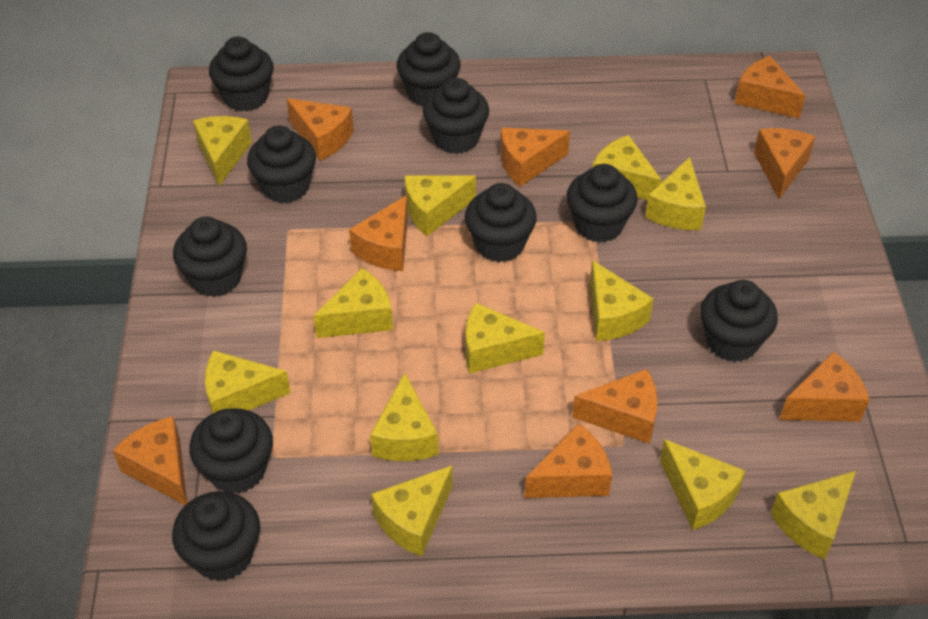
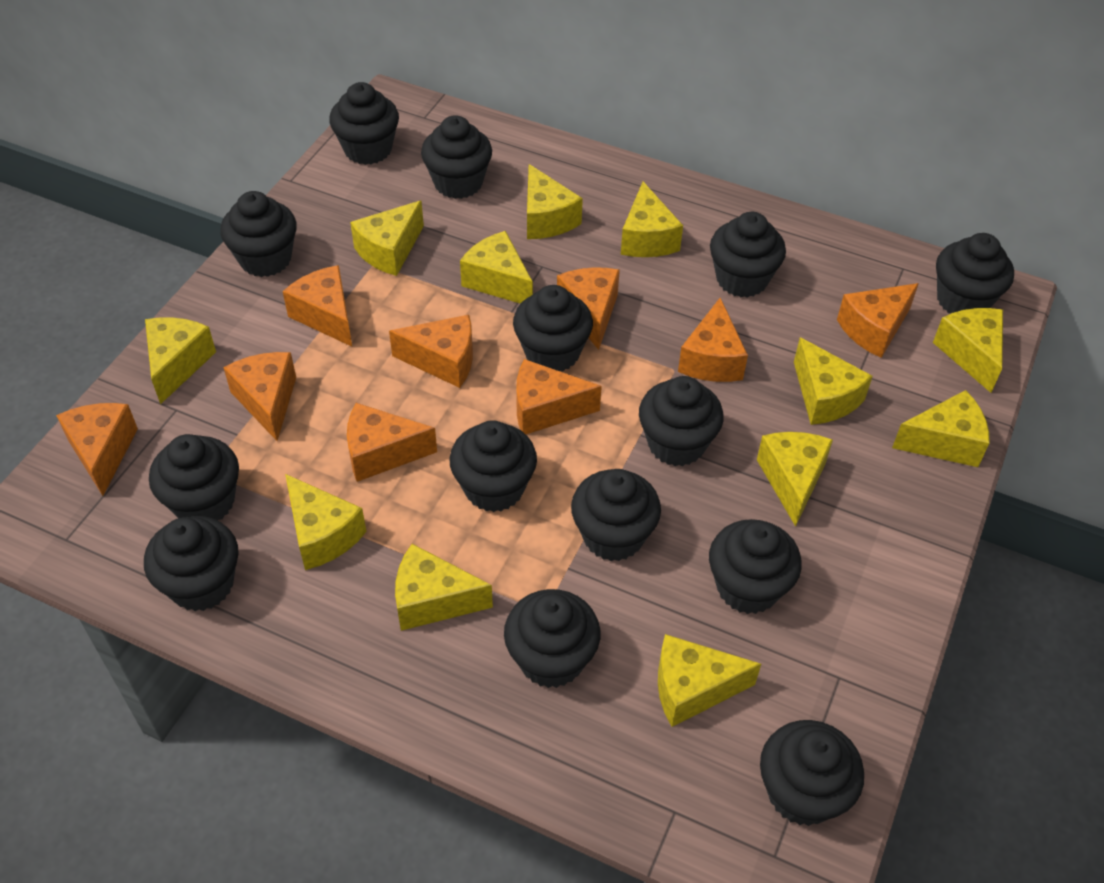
black cupcake: [172,491,260,581] [173,217,247,297] [189,408,273,494] [209,37,274,112] [247,125,316,203] [397,32,461,106] [423,78,489,154] [465,183,537,262] [566,164,638,243] [700,280,778,362] = 10 -> [144,516,239,611] [149,434,239,521] [220,191,297,277] [329,82,399,165] [421,115,492,199] [450,420,537,512] [504,589,600,688] [513,285,593,372] [571,469,661,561] [639,376,724,466] [709,519,802,614] [710,212,786,298] [760,720,864,826] [936,233,1014,314] = 14

